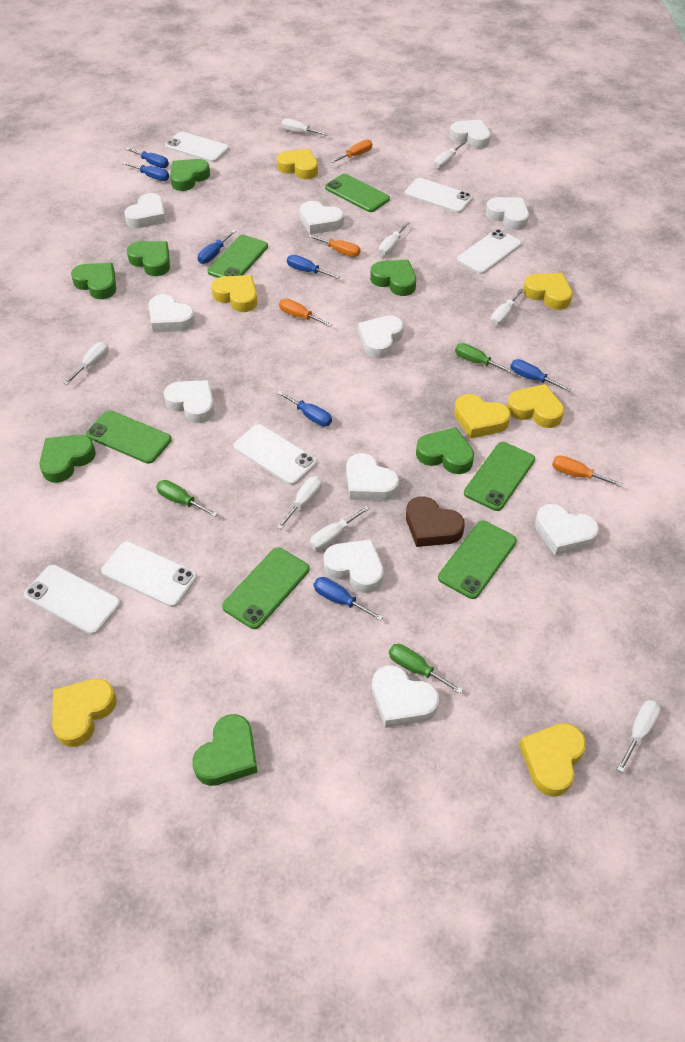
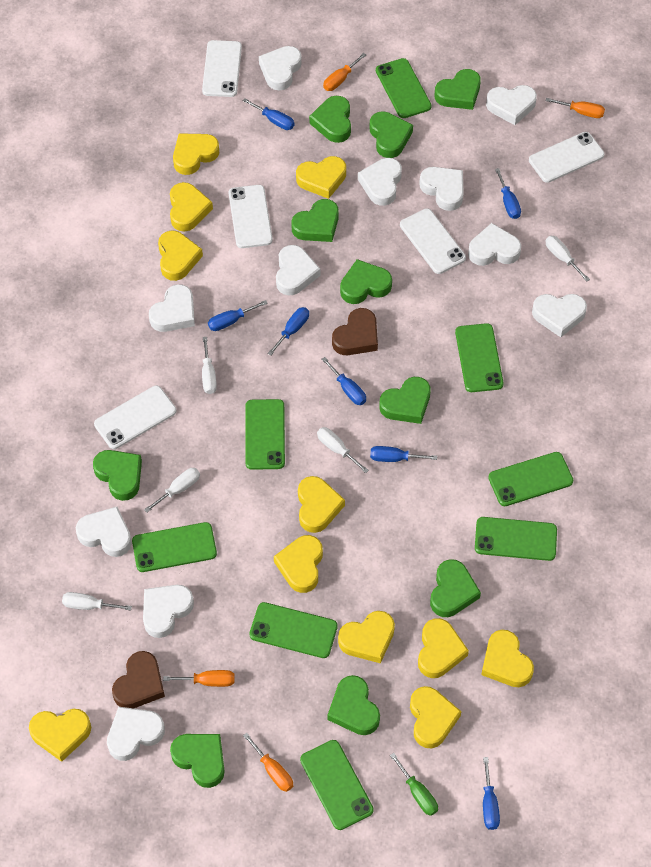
brown heart: [406,496,465,547] = 1 -> [112,651,165,709] [332,308,378,355] = 2
green heart: [39,434,96,483] [71,263,116,299] [127,241,170,276] [170,159,210,191] [192,714,258,786] [370,260,416,296] [416,427,474,474] = 7 -> [93,450,142,501] [170,734,225,788] [291,199,339,242] [309,96,351,143] [328,675,380,735] [340,259,392,304] [369,111,413,158] [379,377,431,424] [430,559,481,617] [435,69,481,110] = 10
green phone: [86,410,172,464] [208,235,268,278] [222,547,309,629] [325,174,390,212] [438,521,517,599] [464,442,535,511] = 6 -> [132,522,217,572] [245,399,285,470] [249,602,338,658] [300,740,374,830] [376,58,432,118] [455,323,504,392] [475,517,557,561] [488,452,573,506] = 8
green screwdriver: [156,480,218,517] [389,644,463,694] [455,343,514,374] = 3 -> [390,753,438,816] = 1
white phone: [24,565,121,635] [101,541,197,607] [165,131,229,162] [233,424,317,485] [405,178,473,213] [457,229,522,274] = 6 -> [94,386,176,449] [202,40,242,97] [229,185,273,248] [400,208,466,274] [529,132,605,183] = 5
white screwdriver: [64,342,109,385] [277,476,322,529] [281,118,328,136] [310,505,370,550] [379,222,409,256] [434,141,466,169] [491,288,524,326] [617,700,661,773] = 8 -> [62,592,132,611] [144,468,200,512] [202,337,217,394] [317,427,369,473] [546,236,590,282] = 5
yellow heart: [52,679,117,747] [211,275,257,312] [277,149,318,179] [454,394,511,439] [507,384,564,428] [519,723,586,797] [523,273,573,310] = 7 -> [29,709,91,762] [158,231,203,281] [170,182,213,232] [173,133,219,175] [274,535,323,593] [296,156,346,199] [298,476,345,533] [338,611,395,663] [410,686,462,748] [418,618,469,678] [481,630,534,687] = 11

